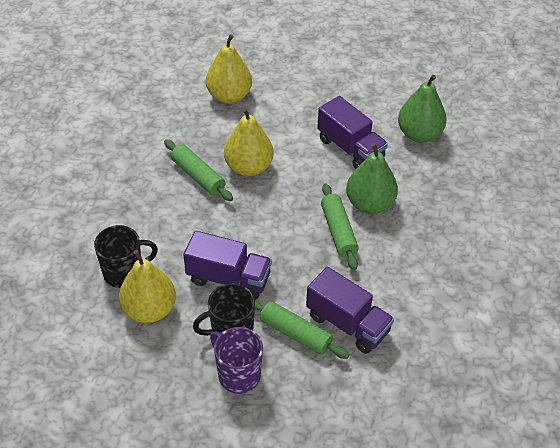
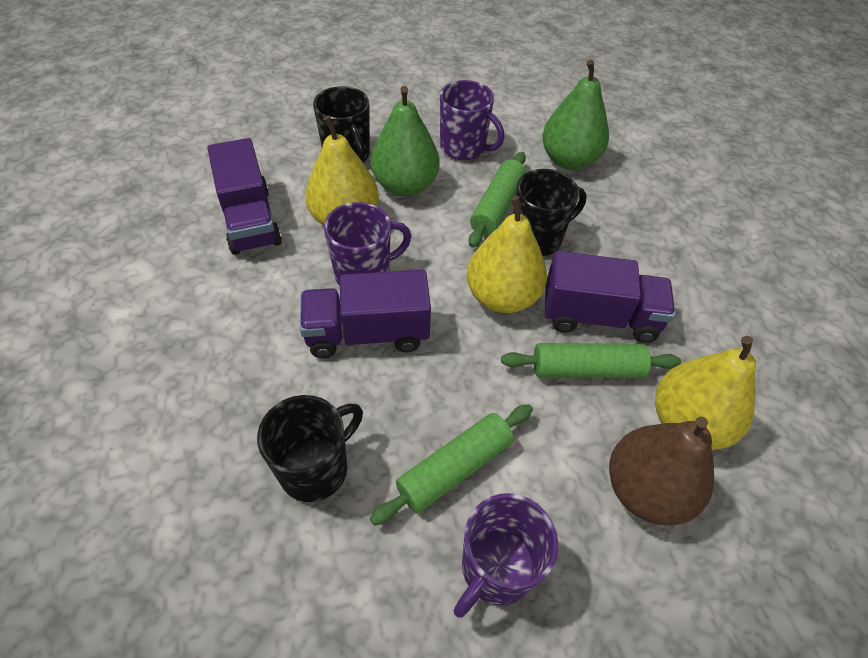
black mug: [94,225,158,288] [193,283,255,339] = 2 -> [257,395,363,502] [313,86,370,163] [513,169,587,256] = 3
brown pear: none = 0 -> [609,417,714,526] = 1
purple mug: [210,327,263,394] = 1 -> [324,202,411,286] [440,80,504,161] [454,493,558,618] = 3

